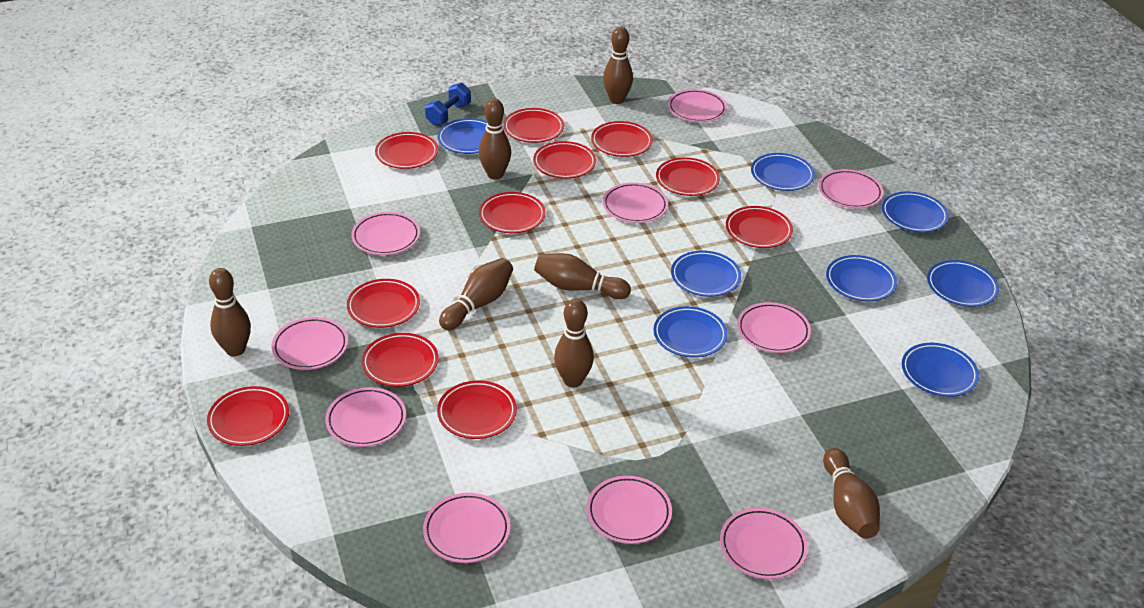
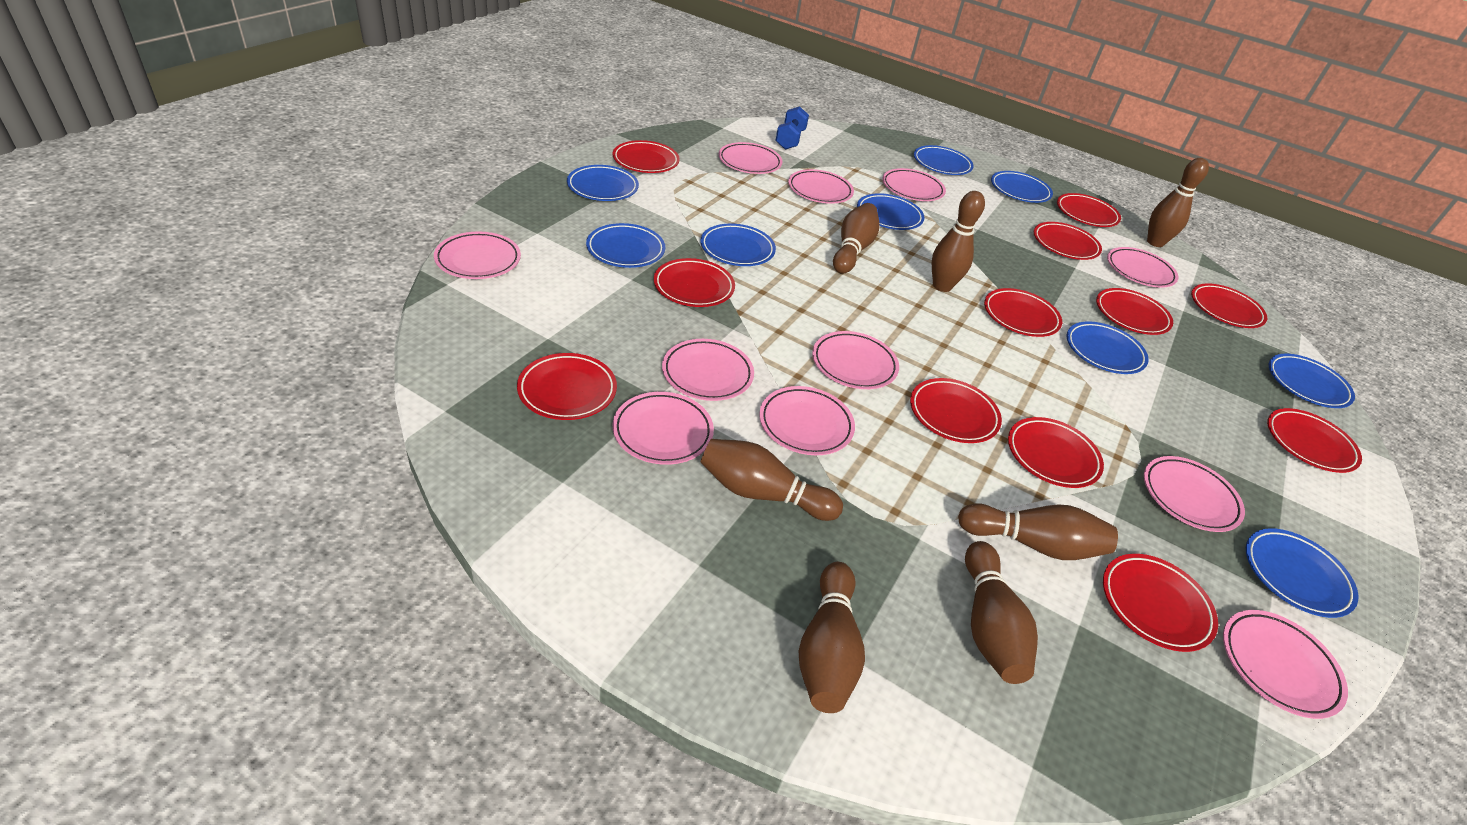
blue plate: [438,118,487,154] [653,306,727,358] [671,251,741,297] [751,153,815,191] [826,255,897,301] [882,191,949,232] [902,343,979,397] [927,260,999,307] = 8 -> [567,165,639,201] [586,223,665,268] [700,224,776,266] [857,193,924,230] [914,145,974,175] [991,171,1053,203] [1067,321,1149,374] [1246,528,1358,618] [1269,354,1355,408] = 9
pink plate: [272,317,348,370] [325,387,406,447] [351,212,420,255] [423,493,510,563] [587,476,672,544] [603,182,668,223] [668,89,727,122] [720,508,808,579] [737,302,811,353] [818,169,883,208] = 10 -> [434,232,521,279] [613,392,714,465] [662,339,754,401] [719,142,783,174] [759,386,855,455] [788,169,854,204] [812,331,899,389] [882,168,946,201] [1107,247,1179,288] [1144,456,1245,532] [1223,610,1348,719] = 11
red plate: [207,386,289,446] [347,279,420,328] [362,333,439,387] [375,132,438,169] [437,380,517,439] [479,192,546,233] [503,108,564,143] [533,141,596,179] [591,121,653,157] [656,157,720,196] [726,206,793,248] = 11 -> [517,353,617,420] [613,140,680,173] [654,258,735,307] [910,378,1002,443] [984,288,1062,337] [1008,417,1104,488] [1034,222,1102,260] [1057,193,1121,227] [1096,288,1173,335] [1103,554,1218,652] [1191,283,1267,328] [1267,408,1362,473] = 12

